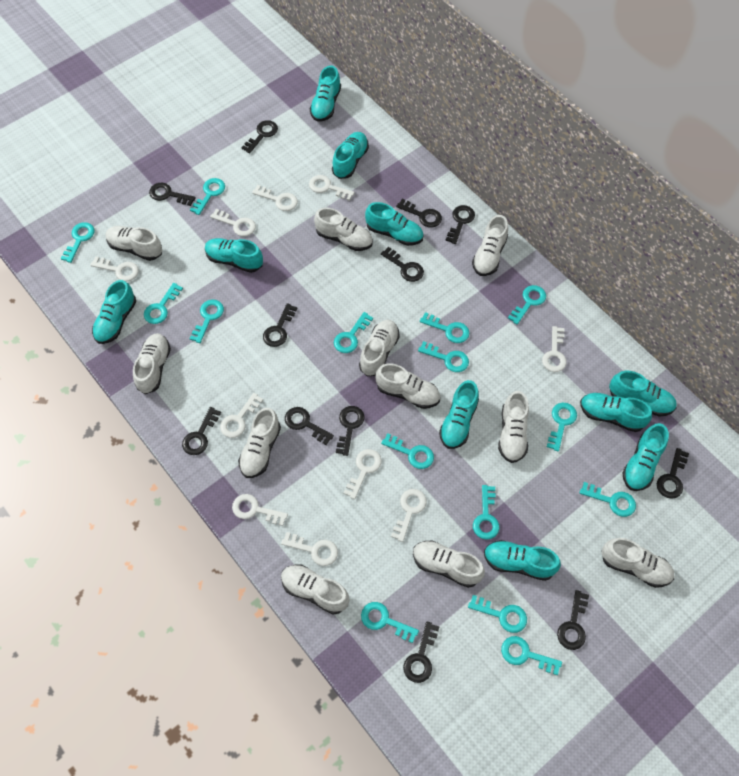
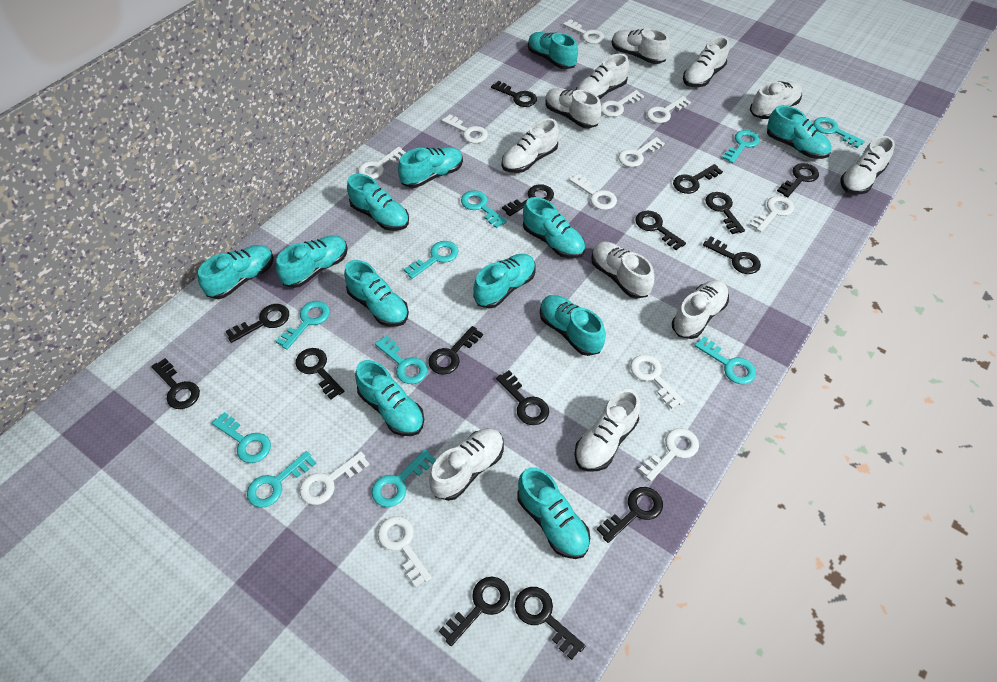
black key: [149,183,196,206] [182,407,221,455] [241,120,278,153] [263,303,297,347] [285,407,334,445] [336,406,365,456] [381,247,424,282] [396,199,442,228] [403,622,439,683] [445,205,475,244] [557,590,589,650] [657,448,689,499] = 12 -> [151,358,200,409] [225,304,289,343] [295,348,344,399] [428,326,483,375] [439,577,510,646] [491,81,537,107] [496,370,549,425] [502,184,554,216] [515,587,585,660] [596,487,663,543] [635,211,686,250] [673,164,723,194] [703,236,761,274] [705,192,745,234] [777,163,819,197] = 15
turquoise key: [61,222,94,263] [144,283,183,324] [189,300,224,343] [190,178,225,215] [334,312,373,353] [361,602,419,643] [381,433,434,469] [418,341,469,372] [420,312,469,343] [468,595,527,633] [473,485,499,540] [501,636,562,675] [508,285,546,324] [547,403,577,451] [580,482,636,517] = 15 -> [212,412,271,463] [247,451,316,508] [276,301,330,350] [372,449,436,507] [375,335,428,384] [404,241,459,279] [461,190,507,228] [694,336,756,384] [722,130,760,163] [813,117,865,148] = 10
turquoise shoe: [92,280,136,344] [205,238,263,273] [310,66,341,122] [332,132,369,179] [365,202,424,246] [439,380,479,449] [484,540,561,581] [580,393,652,432] [609,371,676,416] [622,423,669,491] = 10 -> [198,245,274,299] [276,235,348,288] [344,260,409,327] [347,174,409,231] [355,360,424,436] [398,147,463,188] [473,254,536,308] [517,467,590,559] [523,197,585,258] [528,32,578,69] [540,295,606,356] [767,105,831,159] = 12
white key: [90,256,139,282] [210,209,256,236] [220,393,263,438] [232,494,288,526] [252,185,298,211] [281,532,338,566] [309,175,355,201] [343,449,382,499] [391,489,427,542] [542,326,567,372] = 10 -> [299,452,370,505] [358,147,406,179] [378,516,432,587] [442,114,488,143] [563,19,604,44] [569,174,617,210] [601,90,644,117] [618,137,665,167] [630,354,685,409] [639,428,699,482] [647,96,691,123] [750,196,794,232] = 12

